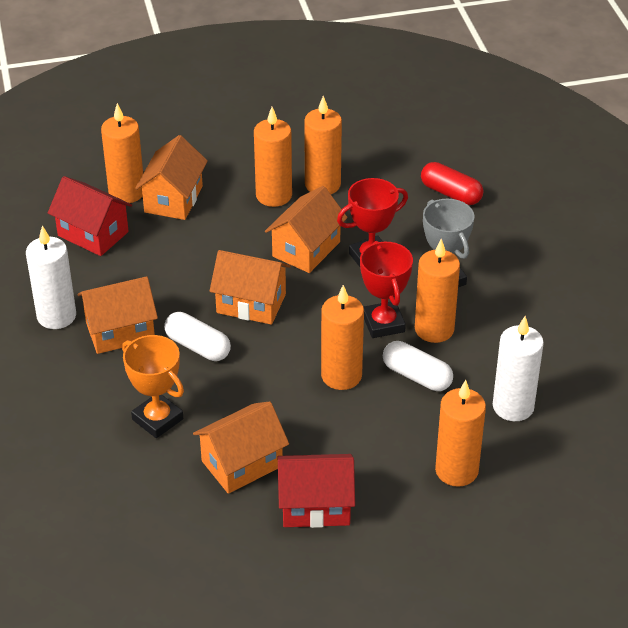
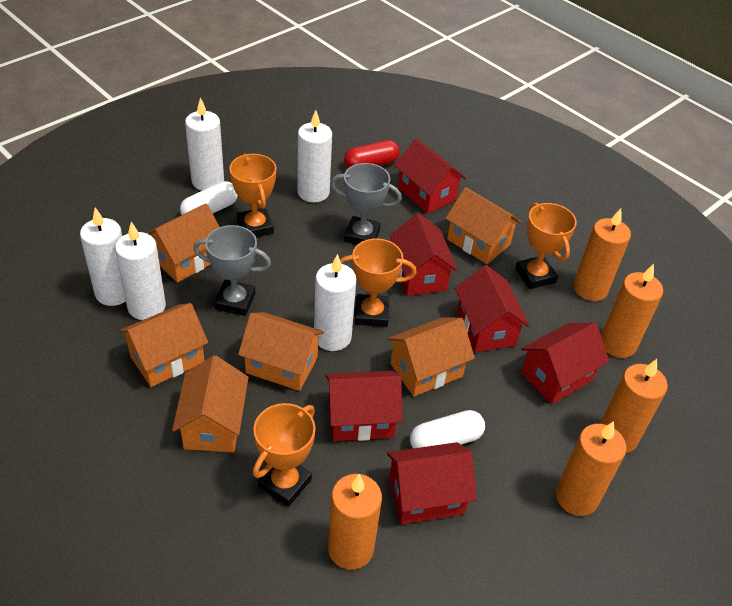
grey trophy: [423,199,475,287] = 1 -> [193,225,271,316] [331,163,402,245] = 2
orange candle: [101,103,143,203] [254,107,292,207] [304,96,342,194] [321,285,364,390] [415,239,460,343] [435,380,486,487] = 6 -> [328,474,382,570] [556,421,626,516] [574,208,631,301] [600,359,668,453] [601,264,663,358] = 5
orange house: [78,276,158,354] [135,135,208,220] [193,401,289,494] [210,250,291,325] [265,186,348,273] = 5 -> [119,303,208,387] [147,203,220,283] [172,355,249,452] [238,312,324,391] [387,317,475,397] [445,187,522,264] = 6
orange trophy: [122,335,184,438] = 1 -> [229,154,276,237] [253,403,316,507] [340,239,417,327] [515,203,577,289] = 4
red house: [48,176,132,256] [278,454,355,528] = 2 -> [325,371,403,441] [387,442,477,524] [390,213,458,296] [394,138,466,214] [455,265,530,352] [521,323,610,404] = 6
red trophy: [337,178,408,267] [360,241,413,338] = 2 -> none = 0
white candle: [26,225,76,329] [493,316,544,421] = 2 -> [80,207,126,306] [115,222,166,320] [185,97,224,191] [297,110,332,202] [314,254,357,351] = 5

